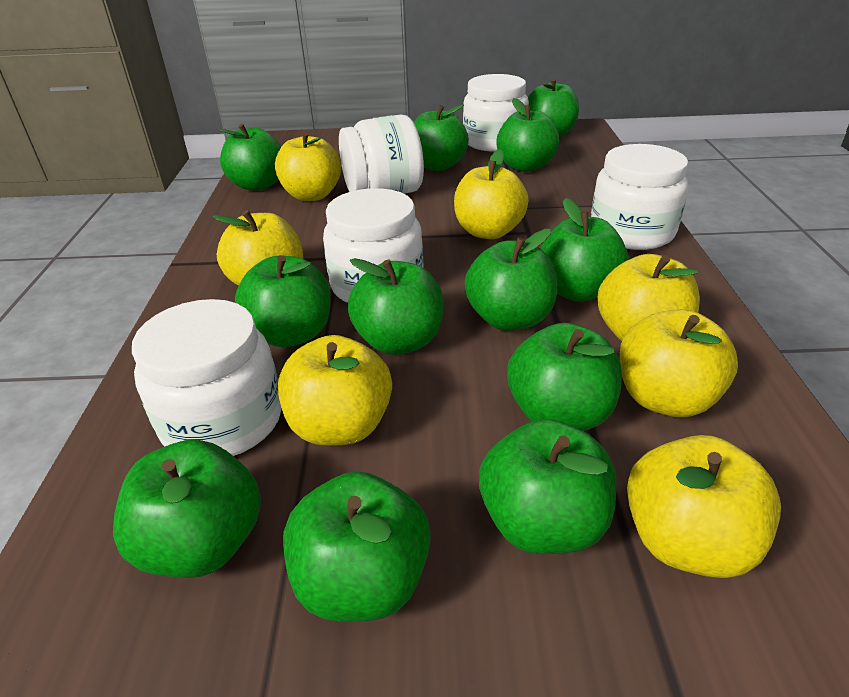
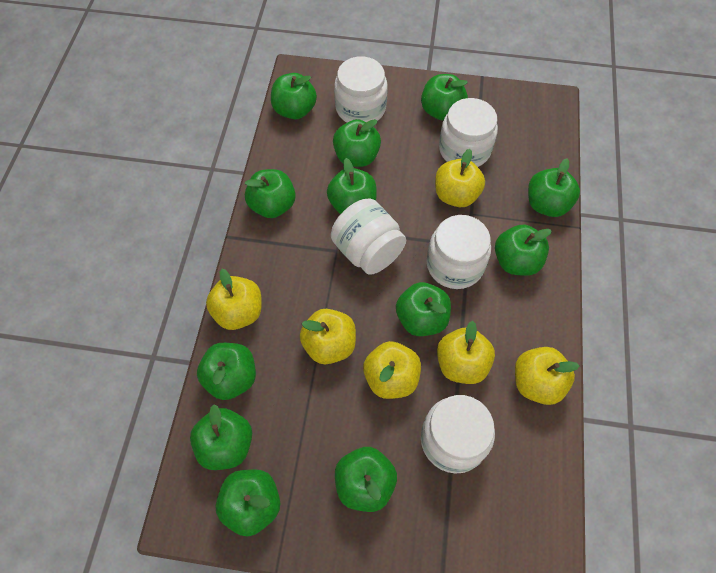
yellow apple: [213,210,303,286] [275,132,341,201] [278,335,392,446] [454,149,529,239] [598,254,700,341] [619,309,738,417] [627,435,781,578] = 7 -> [206,269,262,330] [300,309,356,364] [363,341,421,399] [435,149,485,207] [437,321,495,384] [515,347,579,405] = 6

